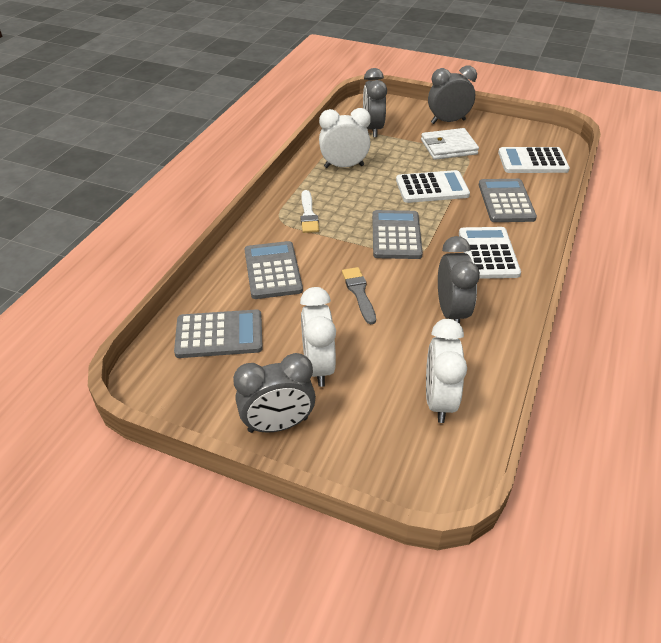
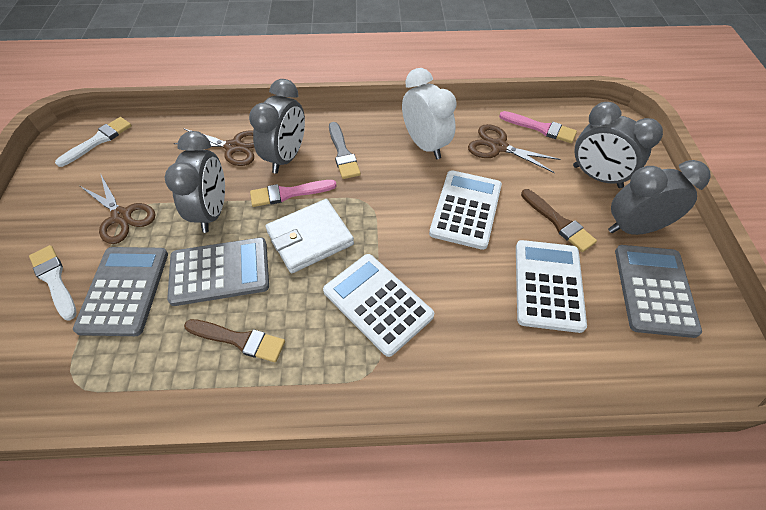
brown brush: none = 0 -> [184,319,285,362] [521,189,597,252] = 2
brown scissors: none = 0 -> [80,173,155,244] [174,128,254,166] [468,124,561,173] = 3
grey calculator: [174,310,263,358] [244,241,303,299] [372,210,423,259] [479,179,537,222] = 4 -> [73,247,168,336] [167,237,269,306] [615,245,702,338] = 3
pink brush: none = 0 -> [250,180,336,207] [499,111,577,143] = 2
white brush: [301,190,319,233] = 1 -> [29,245,77,320] [55,117,132,167] = 2
white clock: [300,287,336,387] [319,108,371,168] [426,319,467,423] = 3 -> [402,68,457,159] = 1

